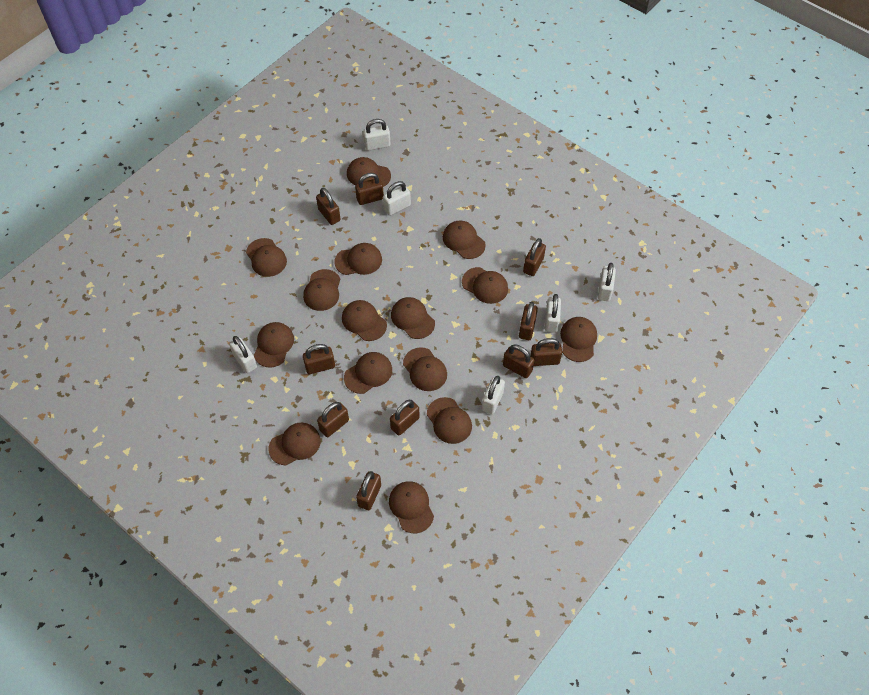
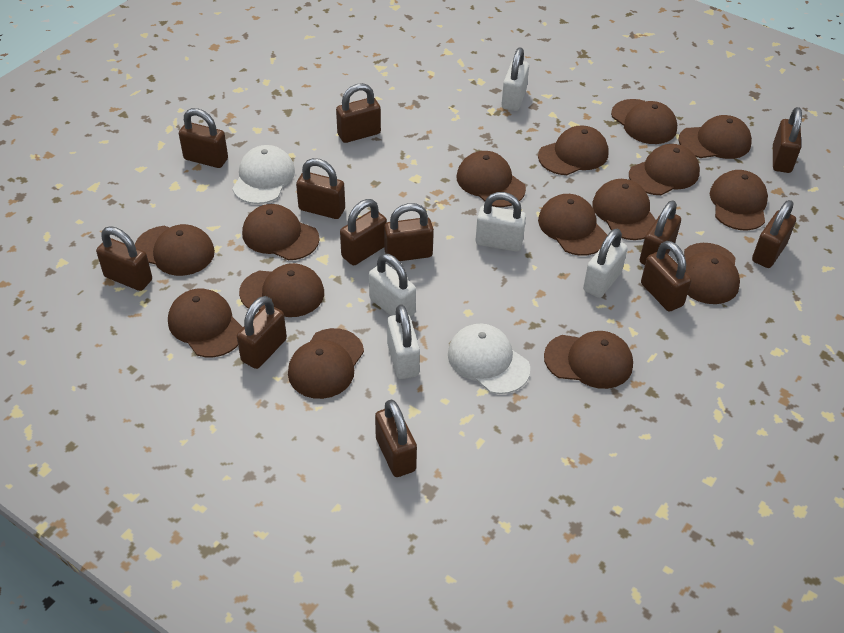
brown padlock: [303,344,335,374] [316,188,341,225] [317,402,349,437] [355,173,384,205] [356,471,381,510] [390,400,420,435] [503,345,535,378] [519,302,538,340] [523,238,546,276] [530,338,562,366] = 10 -> [96,226,152,291] [179,108,228,168] [237,296,287,369] [296,158,345,219] [336,83,381,143] [340,199,387,265] [375,399,417,477] [384,203,434,261] [640,201,681,265] [641,241,692,312] [752,200,796,268] [773,107,802,173] = 12
white cap: none = 0 -> [232,145,295,204] [448,324,530,394] = 2
white padlock: [229,336,257,373] [363,119,390,151] [383,181,411,216] [482,376,505,414] [545,294,561,333] [598,263,616,301] = 6 -> [369,253,416,317] [387,304,420,379] [476,192,526,252] [501,47,529,111] [583,228,628,298] = 5

